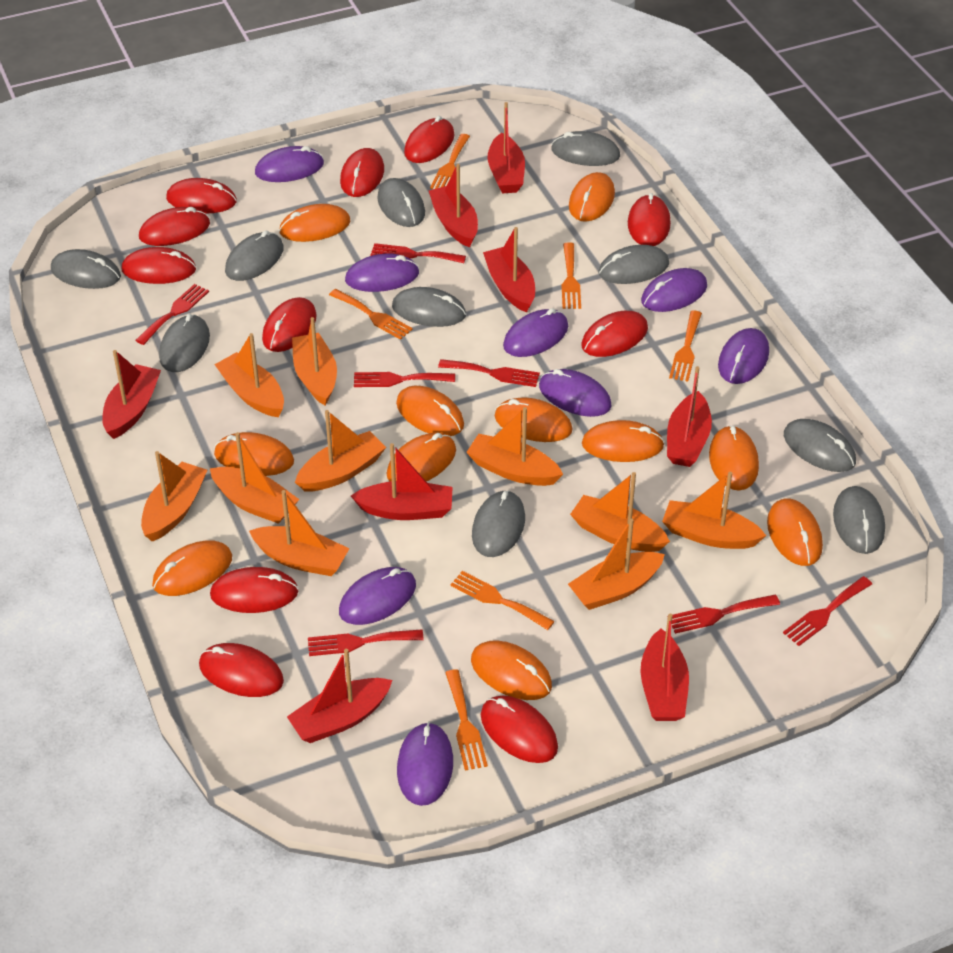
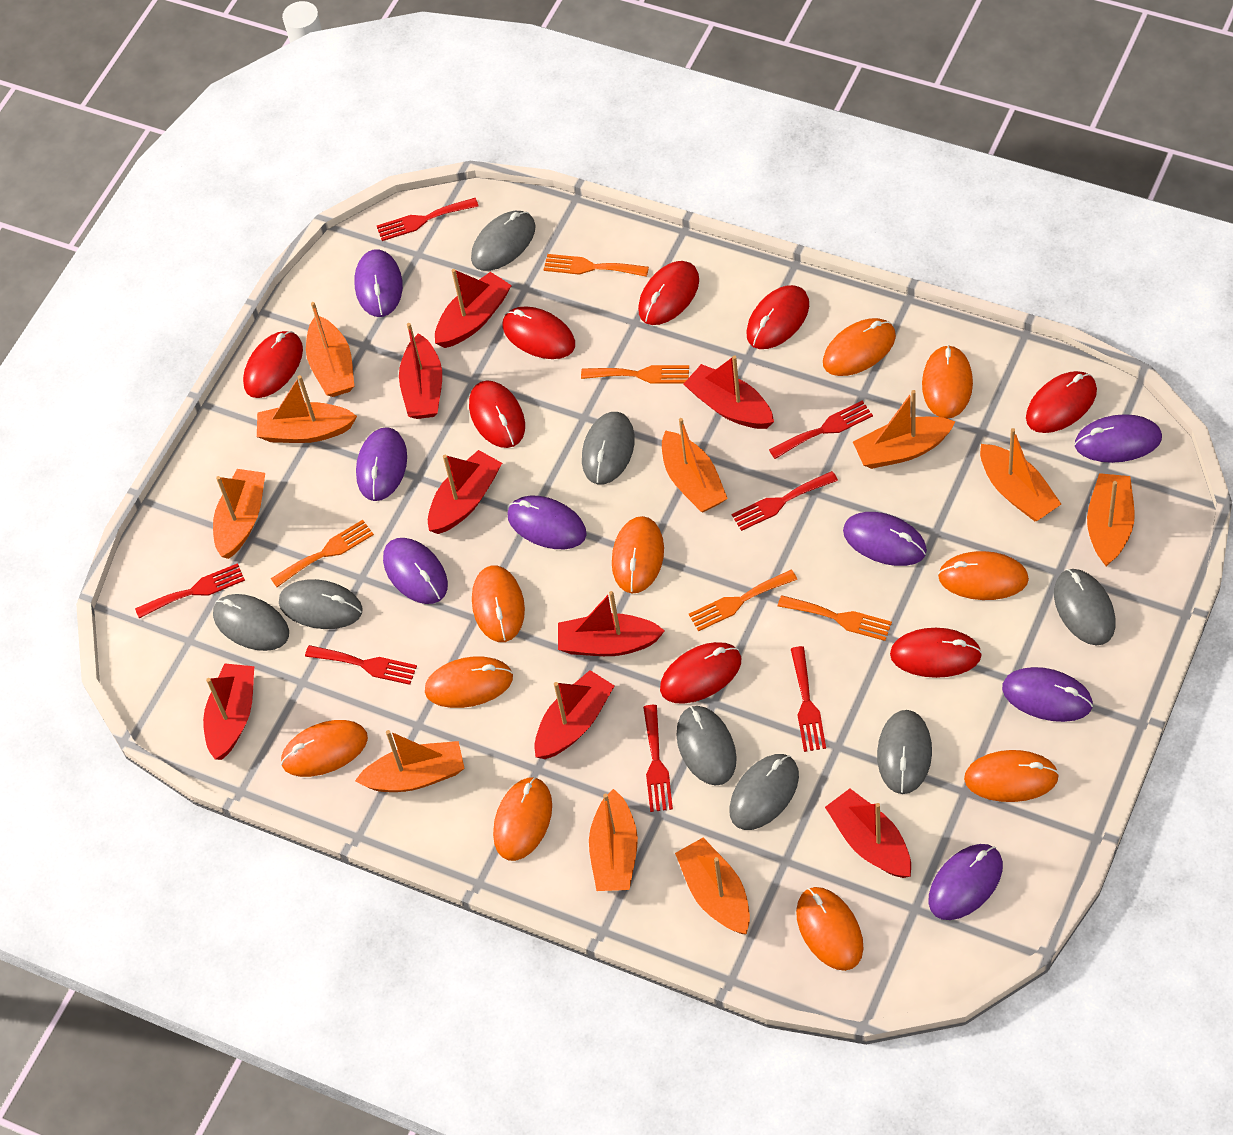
grey mouse: [51,249,121,289] [159,314,210,372] [225,230,284,281] [377,178,425,227] [392,287,466,327] [472,490,525,557] [551,131,620,166] [598,245,669,284] [784,419,856,472] [833,486,885,554] = 10 -> [213,594,289,651] [279,579,363,629] [471,211,536,271] [582,412,635,485] [676,706,737,786] [729,754,799,830] [877,710,932,794] [1054,569,1116,646] = 8
orange fork: [329,289,413,340] [430,134,470,189] [445,669,488,771] [450,571,555,630] [561,242,581,309] [669,310,702,381] = 6 -> [270,520,374,587] [544,254,649,277] [581,365,689,384] [689,570,797,631] [778,595,892,641] = 5
orange mouse: [152,540,232,596] [214,432,294,476] [279,204,350,242] [387,433,456,481] [396,386,464,436] [471,640,552,700] [495,398,572,442] [569,172,615,222] [582,420,664,462] [709,425,759,491] [767,498,823,566] = 11 -> [281,720,368,777] [425,656,513,708] [472,566,525,642] [493,777,552,861] [612,516,664,593] [796,887,864,971] [823,318,896,376] [922,345,973,419] [938,551,1029,600] [964,750,1059,802] = 10
red mouse: [121,247,196,284] [139,207,210,246] [166,178,237,213] [199,643,284,697] [210,567,299,613] [262,297,317,352] [340,148,384,197] [404,116,455,163] [481,695,558,763] [581,311,648,357] [628,193,671,246] = 11 -> [243,331,303,398] [469,380,525,448] [503,306,575,359] [638,261,699,325] [660,642,741,704] [746,285,809,349] [890,628,982,678] [1026,371,1097,433] = 8

